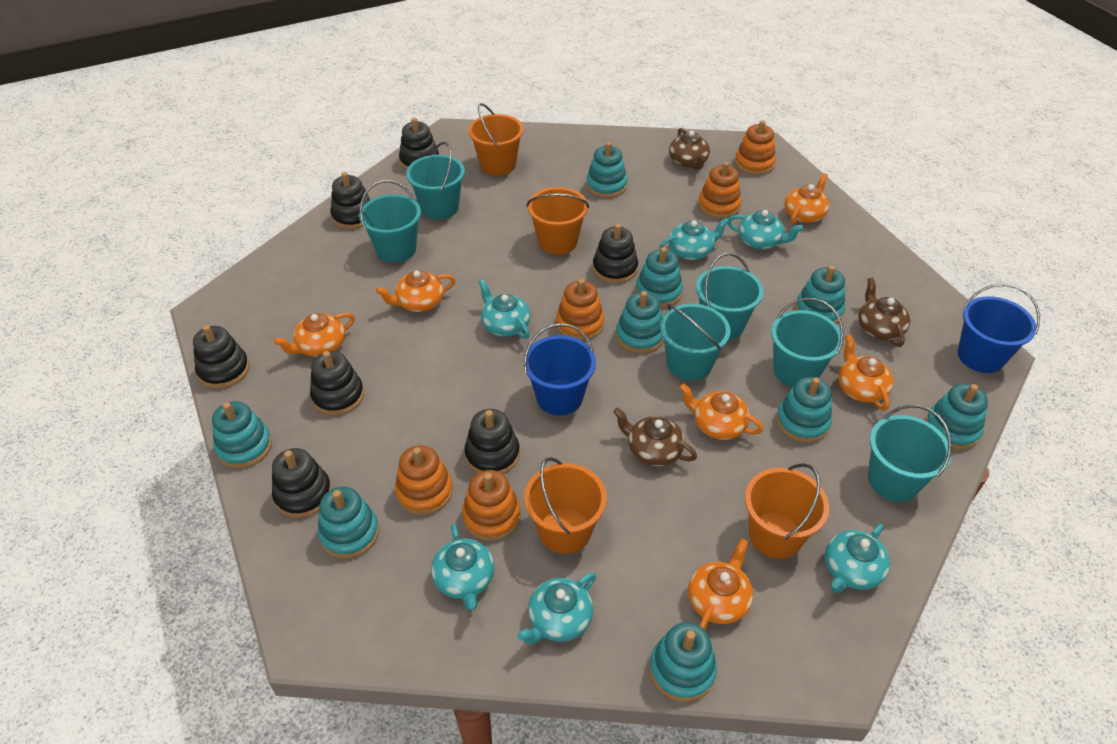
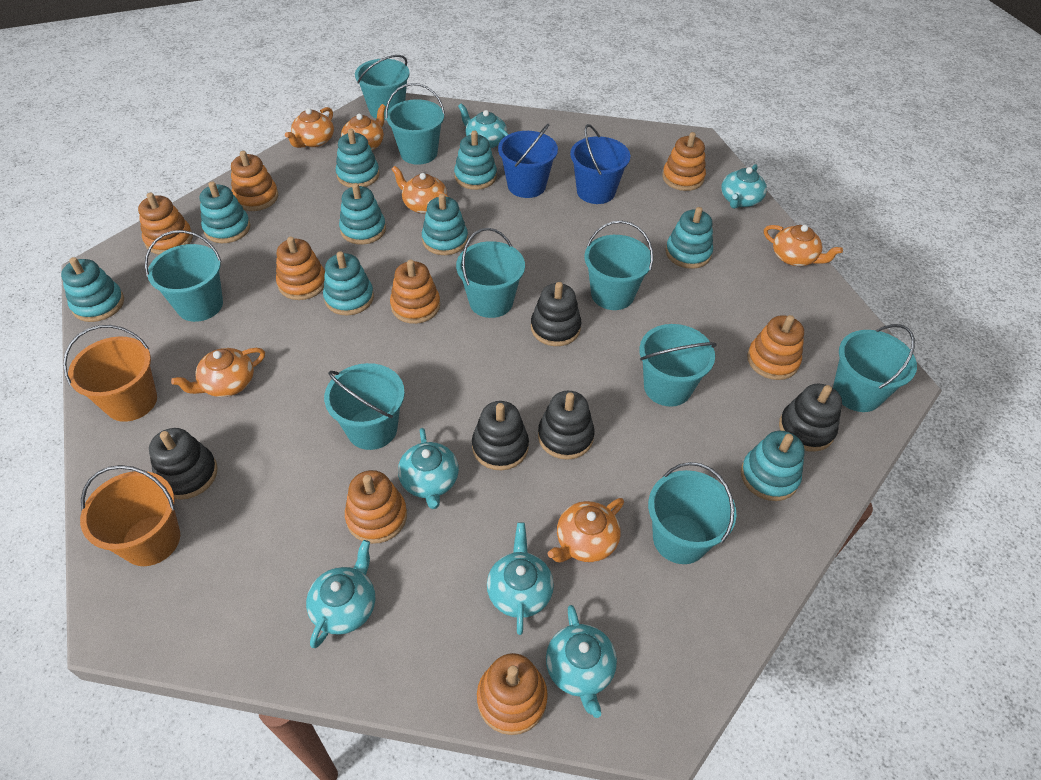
black stacking toy: [193,325,249,389] [272,448,332,518] [310,351,364,415] [331,172,370,229] [399,117,439,170] [464,409,520,474] [593,224,638,284] = 7 -> [149,428,218,500] [472,401,529,470] [531,282,581,346] [538,391,595,460] [779,384,842,452] = 5
brown teapot: [613,407,697,466] [669,128,710,169] [858,278,910,347] = 3 -> none = 0
orange bucket: [468,103,523,175] [524,457,607,554] [526,187,589,255] [745,463,829,559] = 4 -> [63,325,157,422] [80,465,180,566] = 2
orange stacking toy: [395,445,453,515] [462,470,521,541] [556,279,604,341] [698,162,741,219] [735,120,776,175] = 5 -> [138,193,193,255] [231,151,278,211] [276,237,325,300] [345,470,407,544] [390,260,440,324] [477,653,548,735] [662,132,706,191] [747,315,804,380] = 8
turquoise bucket: [359,180,421,262] [406,142,465,219] [660,304,731,381] [696,253,764,340] [771,298,844,387] [868,405,952,502] = 6 -> [145,230,223,322] [324,363,405,450] [355,55,410,120] [386,83,445,165] [456,228,525,318] [584,221,653,310] [639,324,717,407] [648,462,737,564] [833,324,917,412] = 9

